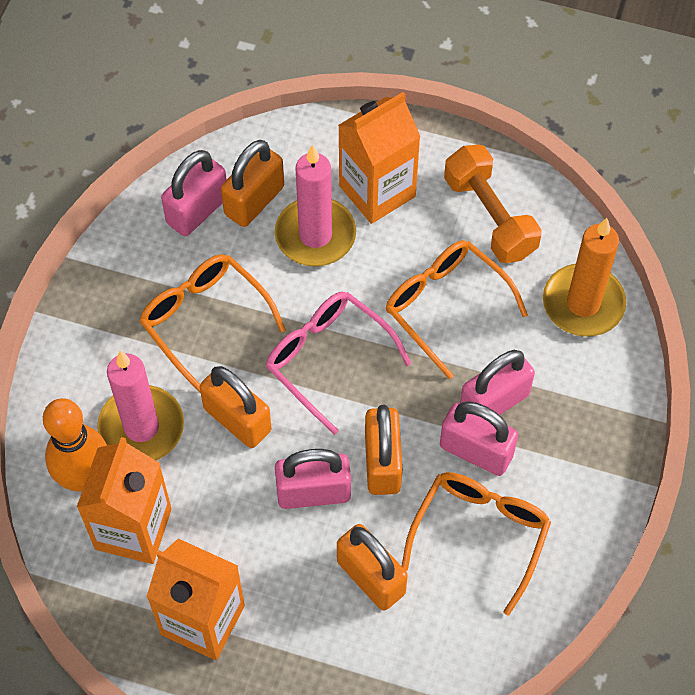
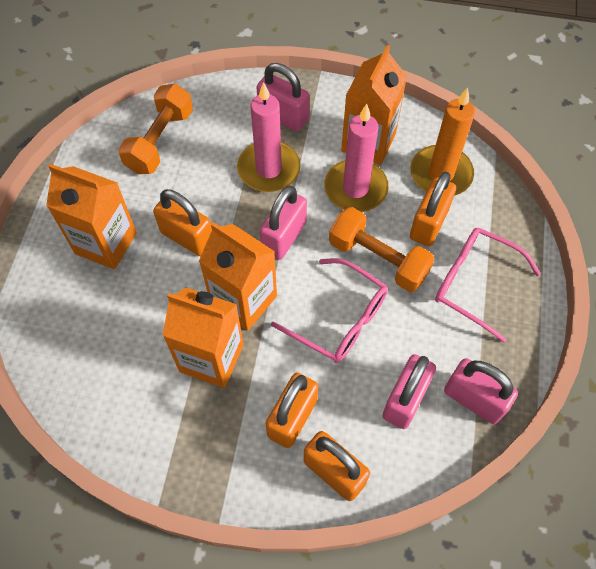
orange bowling pin: [43,398,107,492] = 1 -> none = 0
orange carton: [77,437,172,564] [147,539,245,660] [338,92,421,224] = 3 -> [46,164,137,269] [162,287,244,388] [199,222,277,331] [341,45,407,165] = 4
orange dumbbell: [444,145,542,263] = 1 -> [118,84,193,174] [329,207,435,292] = 2
orange glasses: [139,254,286,394] [386,240,528,379] [402,472,551,615] = 3 -> none = 0
pink glasses: [266,292,411,435] = 1 -> [271,258,388,363] [435,227,541,343] = 2

